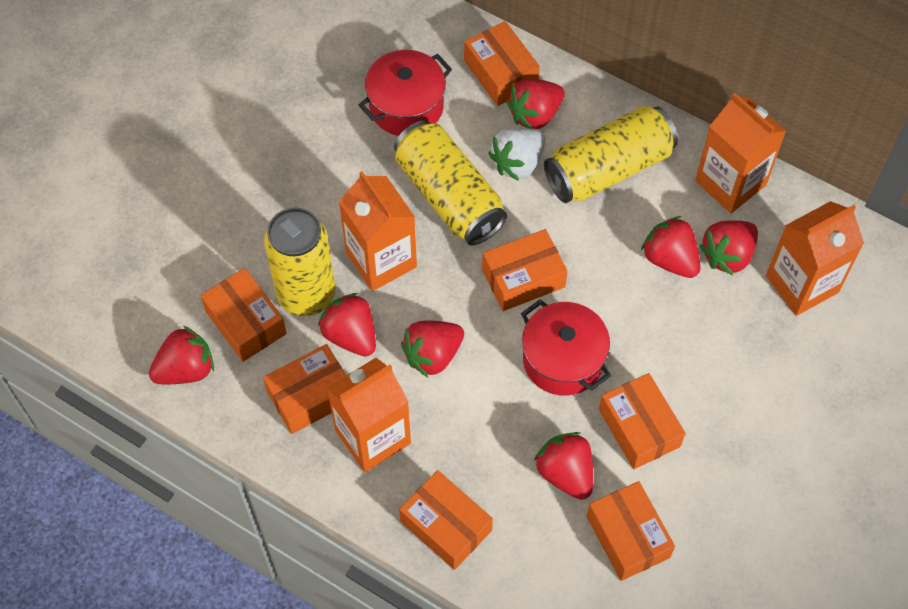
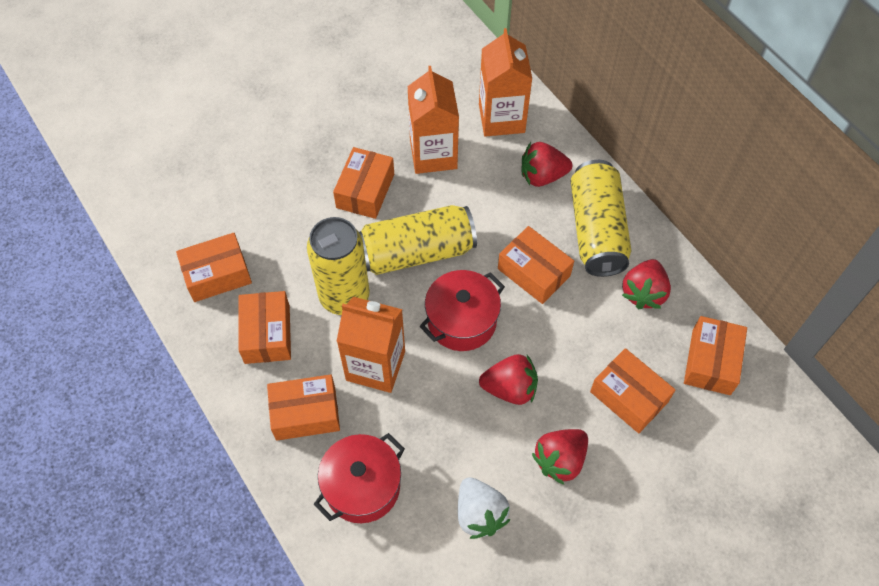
orange carton: [327,358,411,473] [339,171,417,291] [695,93,786,213] [766,201,864,316] = 4 -> [337,297,405,393] [407,66,459,174] [479,28,532,137] = 3
red strawberry: [149,326,214,384] [318,293,376,356] [401,320,464,377] [506,79,565,129] [534,432,593,500] [641,216,701,278] [699,221,758,275] = 7 -> [479,354,538,405] [522,142,572,187] [532,429,588,485] [622,259,671,309] = 4

